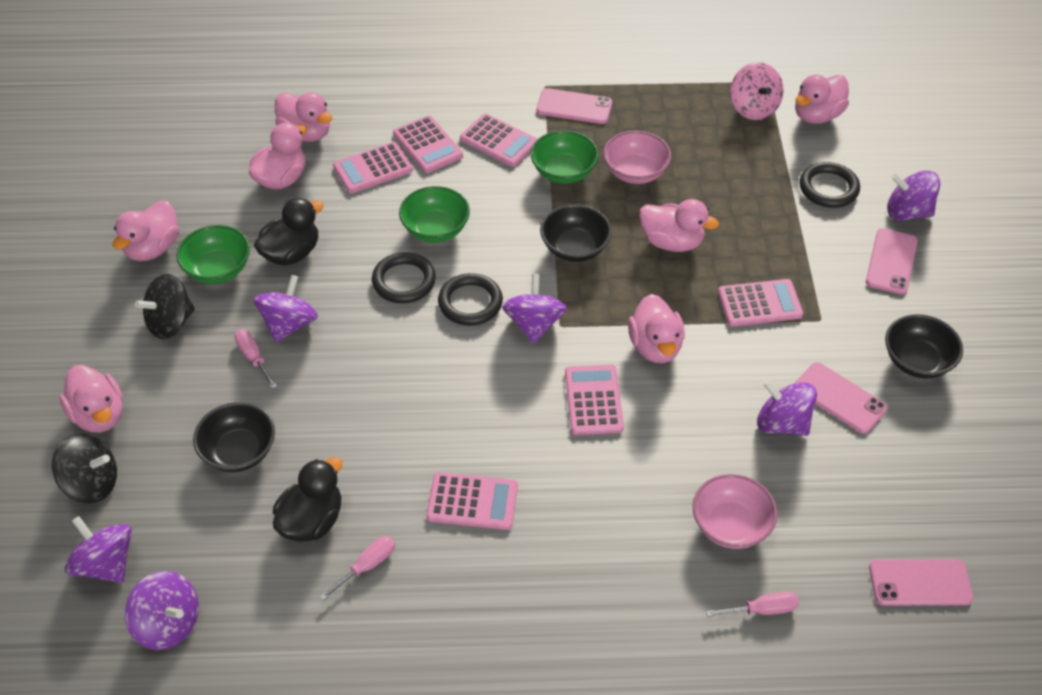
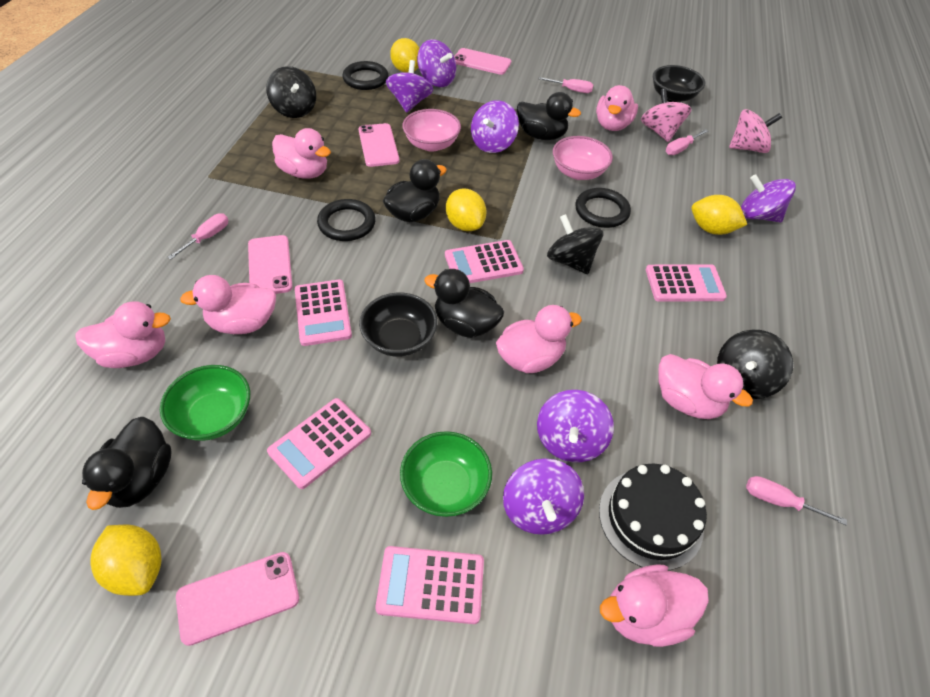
black bowl: [193,402,275,472] [540,204,612,262] [885,314,963,379] = 3 -> [359,293,437,357] [653,65,705,102] = 2
black cake: none = 0 -> [599,463,707,570] = 1
black duck: [254,198,324,265] [273,457,342,542] = 2 -> [82,417,172,510] [383,159,447,222] [424,269,504,337] [517,92,581,140] = 4
black spinning top: [52,434,117,504] [134,274,195,339] = 2 -> [266,66,316,118] [547,214,604,274] [717,330,793,399] = 3
green bowl: [177,225,250,284] [399,186,470,243] [531,130,599,184] = 3 -> [160,365,250,441] [400,431,492,517] = 2
pink calculator: [333,142,413,194] [393,115,463,173] [426,472,518,530] [460,113,538,167] [565,365,624,435] [718,279,803,327] = 6 -> [267,398,371,489] [295,280,352,346] [375,546,484,624] [445,240,524,283] [646,264,727,302] = 5
pink screwdriver: [234,329,277,389] [320,536,395,601] [706,591,799,617] = 3 -> [168,213,229,259] [538,77,593,93] [666,129,708,155] [746,476,847,525] = 4
pink spinning top: [730,62,783,120] = 1 -> [641,88,692,142] [729,109,782,153] = 2
yellow lemon: none = 0 -> [90,525,161,596] [390,38,420,73] [446,189,487,231] [692,195,747,235] = 4

